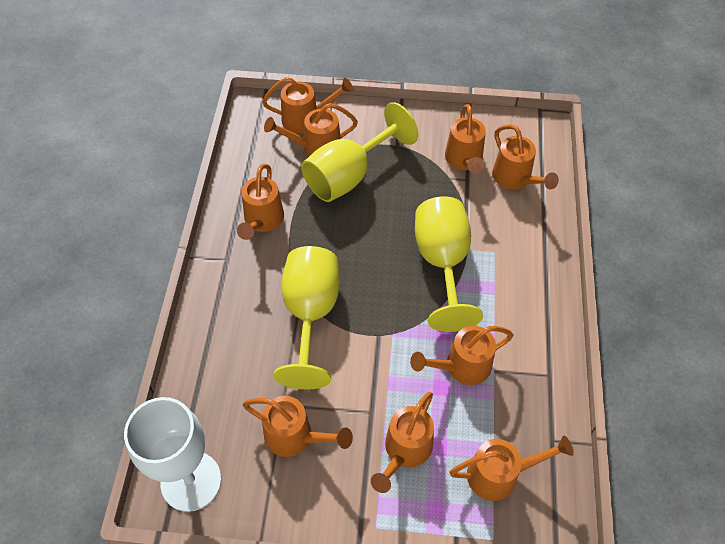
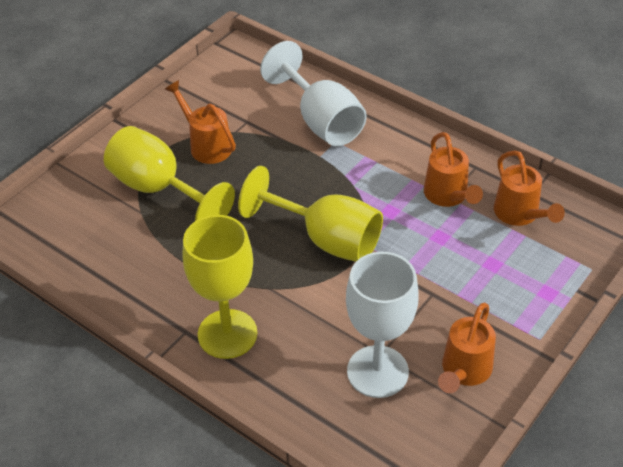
orange watering can: [237,164,284,240] [243,396,353,457] [262,77,353,133] [264,103,358,157] [371,392,434,493] [410,326,513,385] [445,104,486,174] [450,436,574,501] [492,124,559,189] = 9 -> [165,80,236,164] [424,132,483,207] [438,302,496,393] [494,150,565,226] = 4
white goblet: [124,397,221,512] = 1 -> [260,41,367,146] [346,252,419,398] = 2

